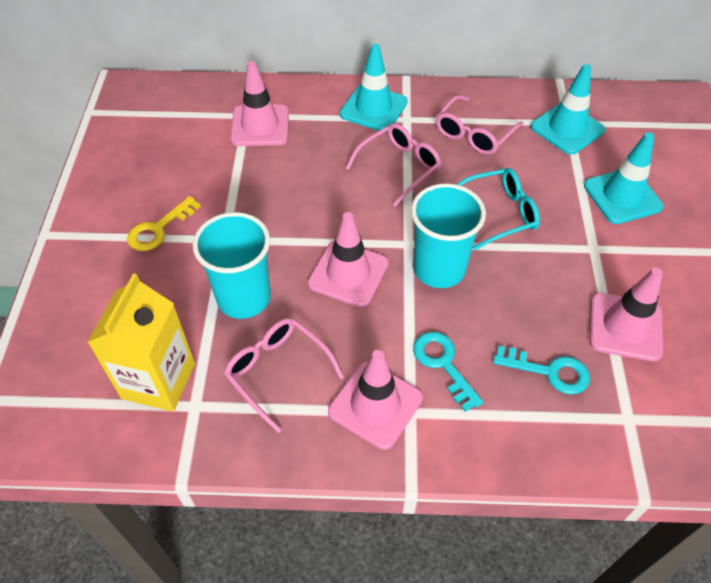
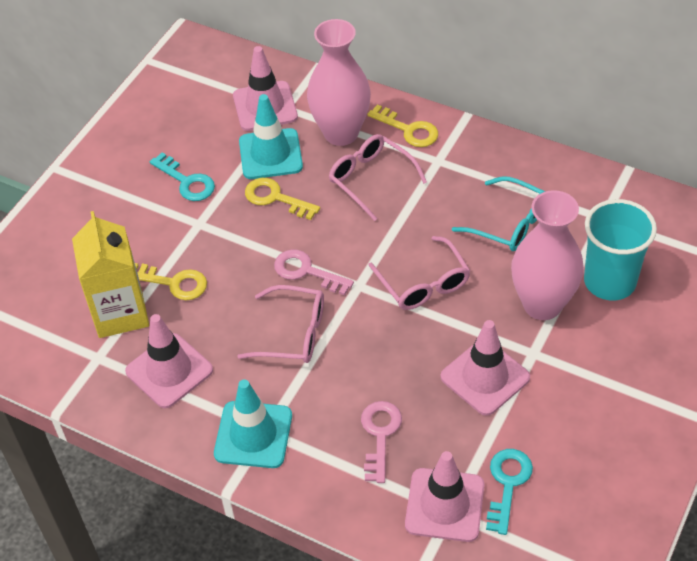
pink key: none = 0 -> [274,249,354,296] [361,401,402,483] = 2
pink vase: none = 0 -> [307,19,371,146] [511,190,584,320] = 2
turquoise cup: [193,212,271,319] [411,183,486,288] = 2 -> [584,199,657,301] = 1
turquoise traffic cone: [340,43,408,132] [531,64,605,155] [584,132,663,224] = 3 -> [214,379,292,468] [239,94,303,179] = 2
yellow key: [127,196,201,251] = 1 -> [135,263,207,300] [245,178,320,220] [367,104,438,147] = 3

